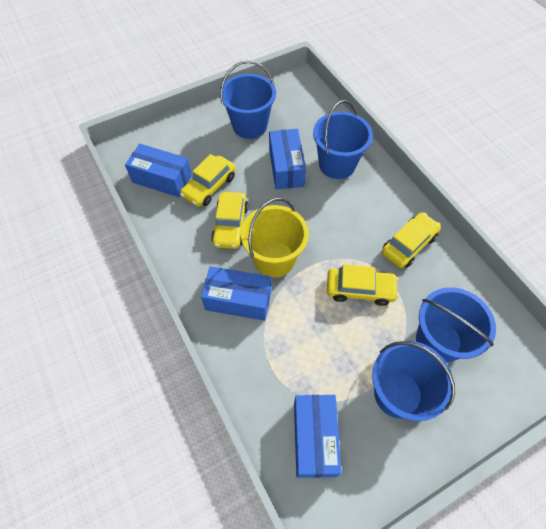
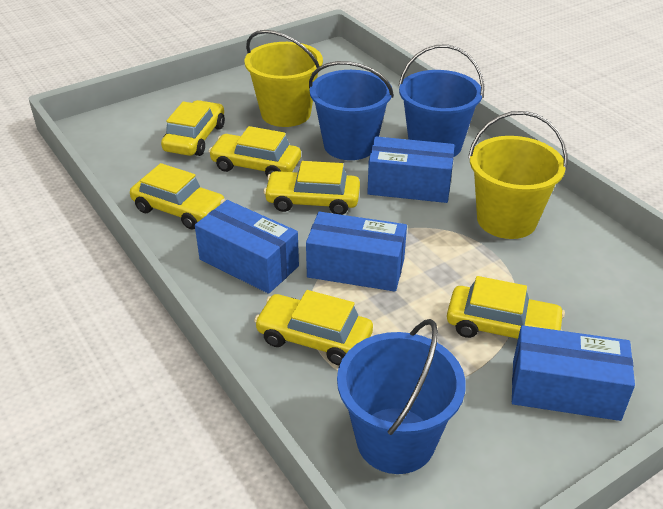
blue bucket: [220,60,276,139] [313,100,373,179] [372,341,455,421] [416,287,496,363] = 4 -> [309,61,394,160] [337,319,466,474] [399,45,484,157] = 3
yellow bucket: [241,198,309,278] = 1 -> [245,30,323,127] [468,111,568,239] = 2
yellow car: [180,154,236,207] [211,192,248,249] [327,264,399,306] [382,212,441,268] = 4 -> [130,163,226,230] [161,100,225,156] [208,126,301,176] [254,290,373,365] [264,161,360,215] [447,276,565,339] = 6

